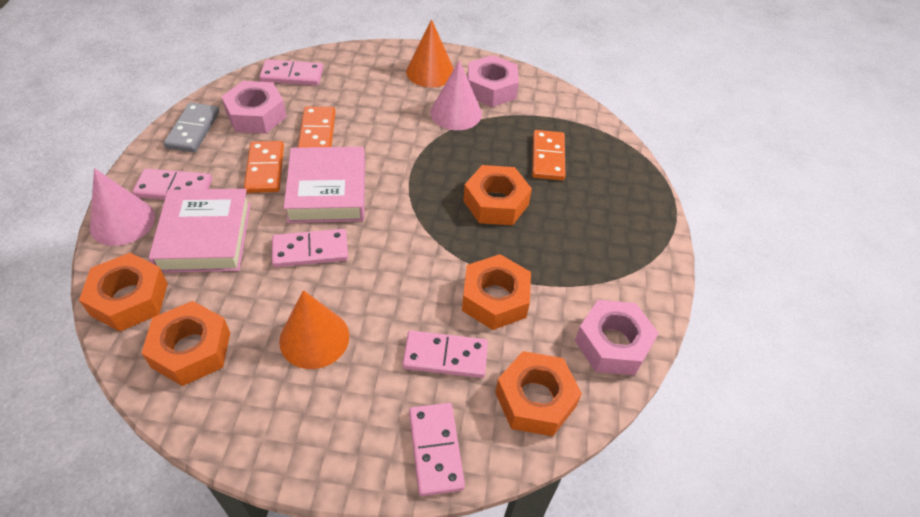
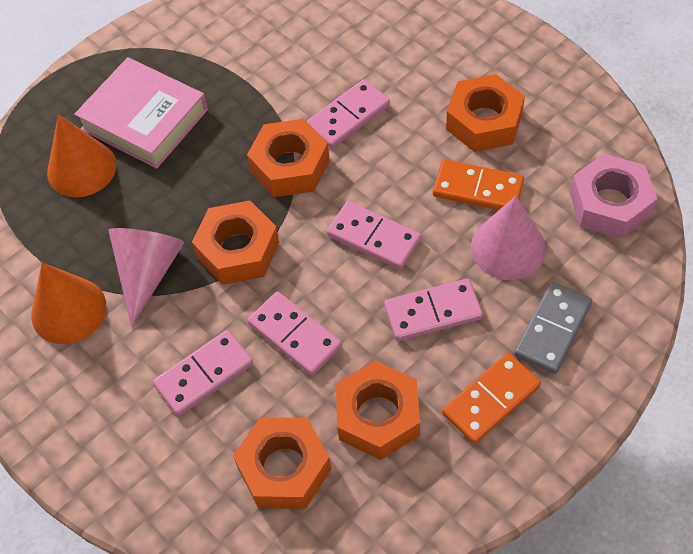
orange domino: [244,141,284,193] [298,107,336,148] [532,130,565,180] = 3 -> [433,160,524,210] [442,353,541,444] = 2
pink book: [149,189,251,273] [284,147,365,223] = 2 -> [74,57,208,169] = 1
pink nut: [221,81,287,134] [467,55,519,107] [575,300,659,375] = 3 -> [570,154,657,239] = 1

